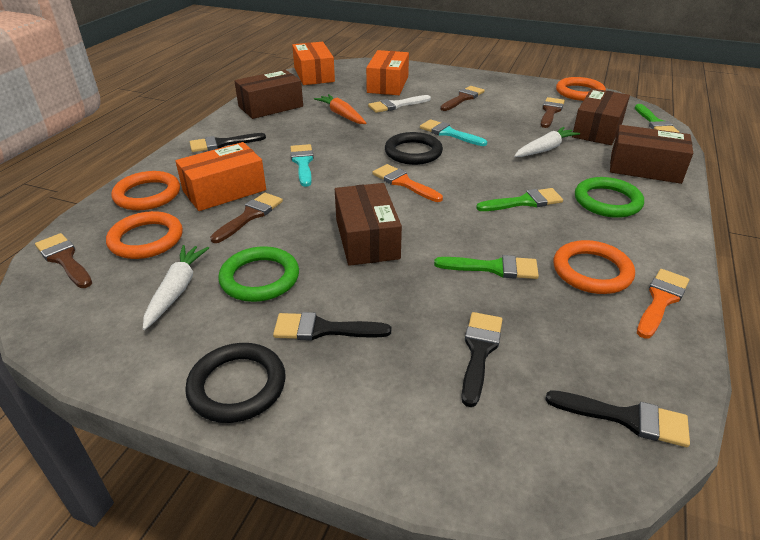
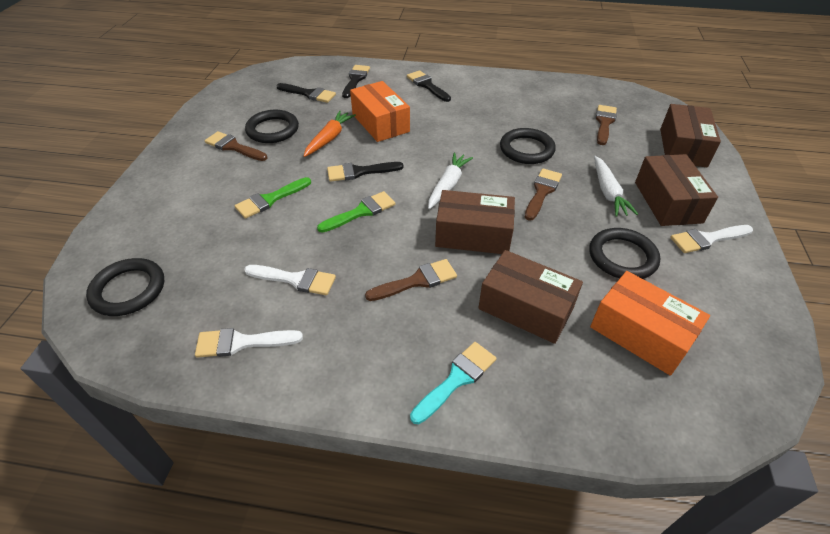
black ring: [185,343,286,423] [385,132,443,165] = 2 -> [86,258,164,316] [245,110,299,143] [500,128,556,164] [589,228,660,279] = 4
green brush: [434,255,539,279] [476,188,563,211] [635,104,679,133] = 3 -> [235,177,311,219] [317,191,395,233] = 2
green ring: [218,246,299,302] [575,177,644,218] = 2 -> none = 0
orange box: [175,142,266,211] [292,42,335,85] [366,50,409,95] = 3 -> [350,81,410,142] [590,271,710,376] = 2
orange brush: [372,164,443,202] [637,269,689,339] = 2 -> none = 0
orange ring: [106,211,183,259] [111,171,180,210] [554,240,635,294] [556,77,606,101] = 4 -> none = 0
turquoise brush: [290,144,314,187] [420,119,487,146] = 2 -> [410,342,497,424] = 1
white brush: [368,95,431,113] = 1 -> [195,328,303,358] [244,265,336,295] [670,225,753,253] = 3

